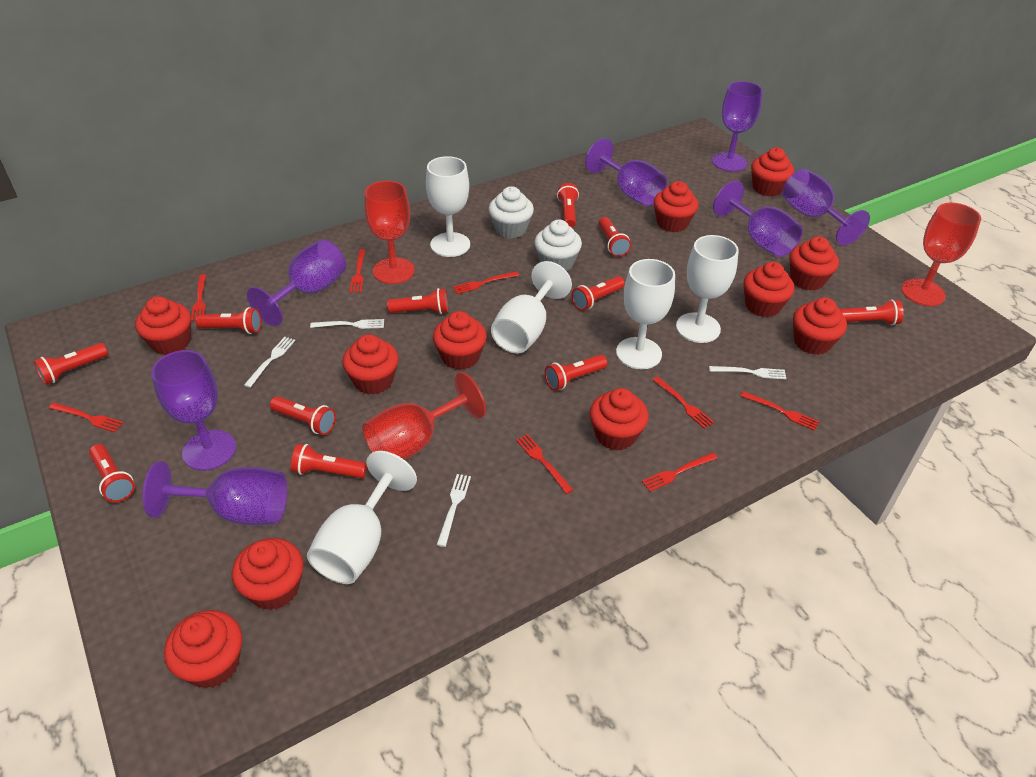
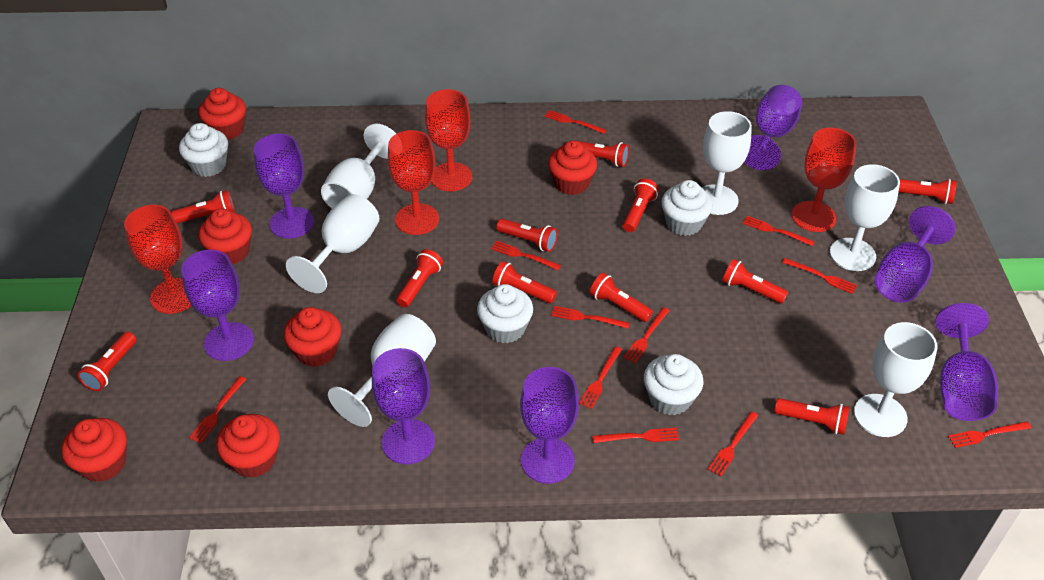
red cupcake: [135,296,191,355] [164,610,242,688] [232,538,303,610] [342,334,399,395] [433,311,487,370] [590,388,649,451] [654,181,699,232] [744,262,794,317] [751,147,794,197] [790,236,839,291] [793,297,847,355] = 11 -> [61,418,127,482] [198,208,252,265] [199,88,246,140] [216,414,280,478] [284,307,341,367] [548,141,597,195] = 6
red fork: [49,403,124,432] [191,274,206,321] [350,249,365,293] [453,271,519,294] [516,434,573,494] [642,452,718,492] [652,376,714,429] [740,391,819,431] = 8 -> [189,376,246,443] [491,241,562,270] [544,110,607,134] [551,306,630,328] [579,346,622,409] [593,428,679,443] [623,307,670,364] [708,411,758,477] [743,216,815,246] [782,258,857,294] [948,422,1032,448] = 11
red goblet: [362,372,486,460] [364,181,415,284] [901,203,981,306] = 3 -> [124,205,191,314] [388,130,439,235] [425,89,472,191] [792,128,856,232] = 4
white cupcake: [489,186,534,238] [534,220,582,271] = 2 -> [179,123,228,177] [477,284,533,343] [644,354,704,415] [661,180,713,236] = 4
white fork: [244,337,295,388] [310,319,384,329] [437,474,471,547] [709,366,787,379] = 4 -> none = 0
white goblet: [307,451,417,584] [426,156,470,257] [491,261,572,353] [616,259,675,369] [676,235,739,343] = 5 -> [286,194,380,293] [321,124,396,209] [328,314,436,427] [702,111,752,215] [830,164,900,271] [854,322,937,437] = 6

